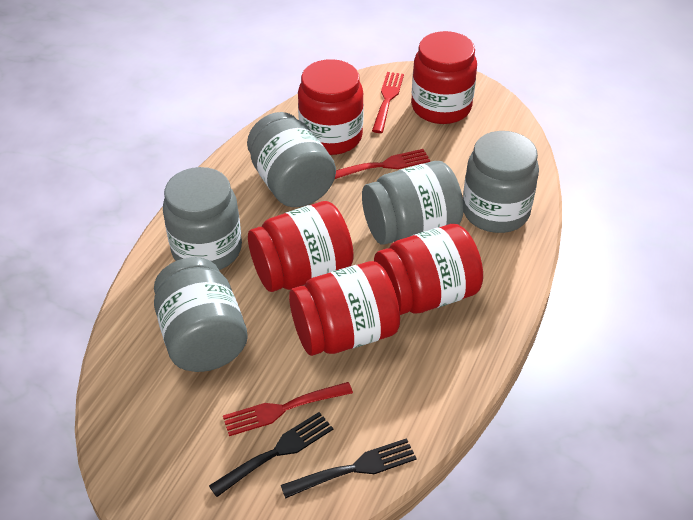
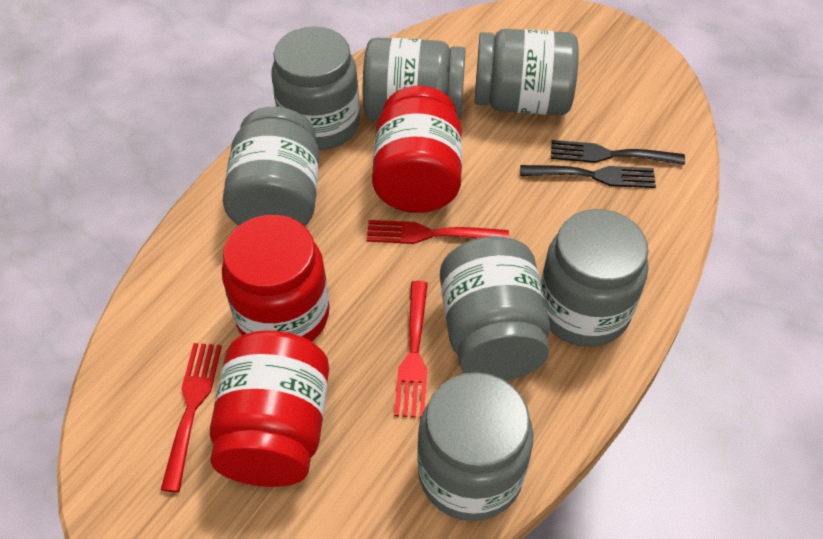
grey jar: [154,257,248,372] [163,167,242,270] [247,112,336,207] [362,161,464,245] [463,131,539,233] = 5 -> [223,107,320,226] [272,27,360,150] [363,38,465,121] [417,372,534,521] [440,236,550,381] [474,29,579,115] [541,209,649,347] = 7
red jar: [248,201,354,292] [289,261,400,356] [298,59,364,155] [374,224,483,315] [411,31,477,124] = 5 -> [210,330,329,487] [222,215,329,342] [372,86,462,213] = 3

